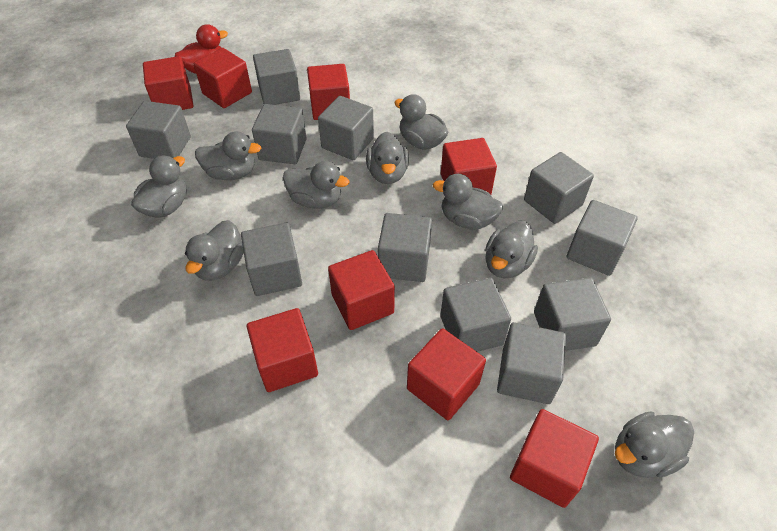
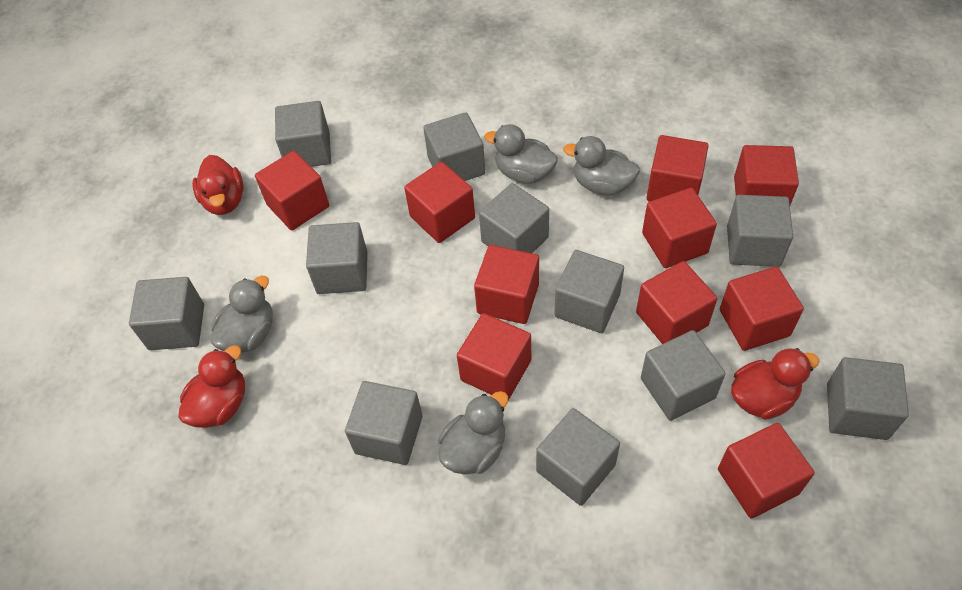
grey duck: [131,156,187,218] [185,220,244,281] [195,131,262,180] [283,161,349,209] [366,132,409,184] [394,94,449,150] [433,174,503,230] [485,221,538,278] [615,411,694,478] = 9 -> [211,276,273,353] [438,391,508,475] [484,124,558,184] [563,136,640,196] = 4
red cube: [143,56,194,110] [194,48,252,108] [247,308,318,392] [307,64,350,120] [328,250,395,330] [407,328,486,420] [441,138,497,194] [510,409,599,508] = 8 -> [255,151,329,230] [404,162,475,243] [457,313,531,400] [474,245,539,324] [636,261,717,344] [642,188,717,268] [647,135,708,202] [718,423,815,518] [720,266,804,351] [734,145,799,205] = 10
red duck: [175,24,228,74] = 1 -> [179,345,245,428] [192,155,244,215] [731,348,820,420] = 3

